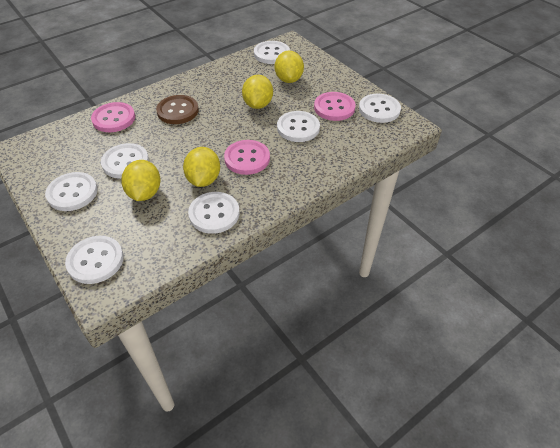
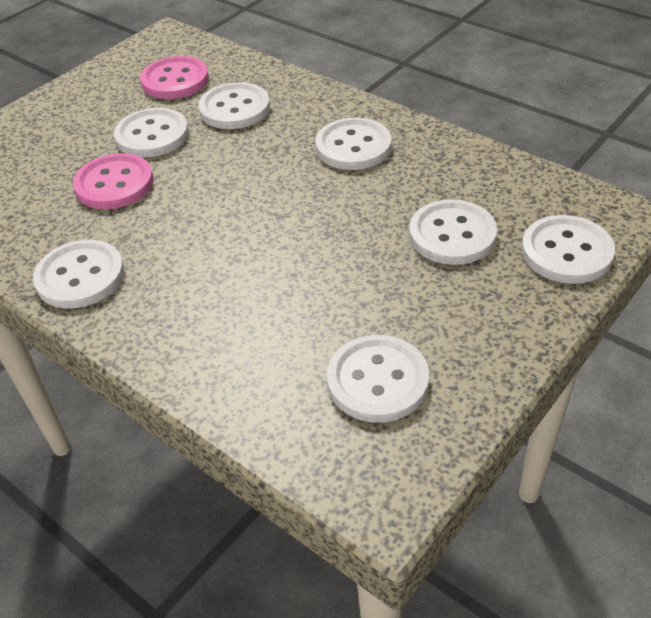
brown button: [156,95,199,124] = 1 -> none = 0
pink button: [91,102,135,132] [224,140,270,175] [314,92,356,121] = 3 -> [73,153,154,209] [140,56,209,99] = 2
yellow lemon: [121,160,161,201] [183,147,220,187] [242,75,273,109] [275,51,304,83] = 4 -> none = 0

